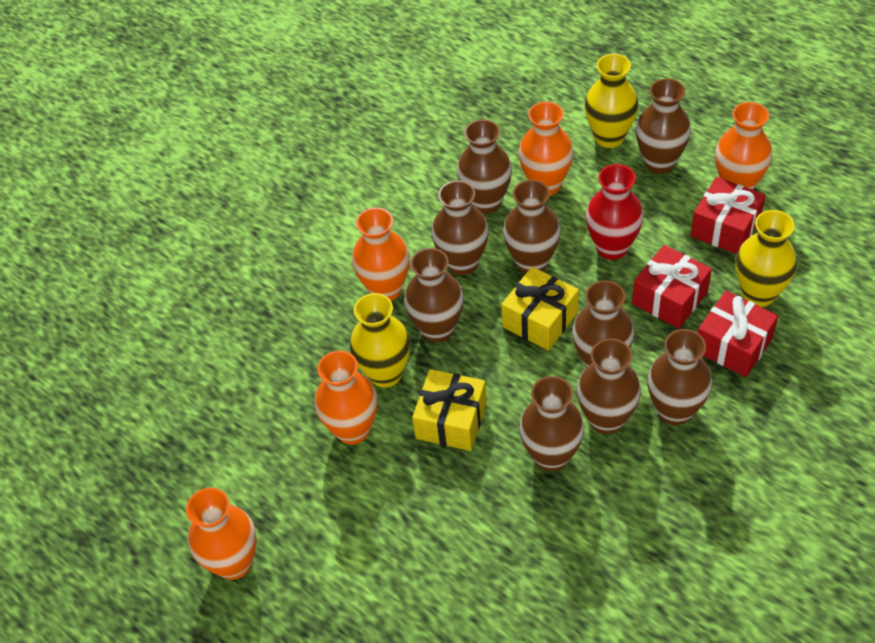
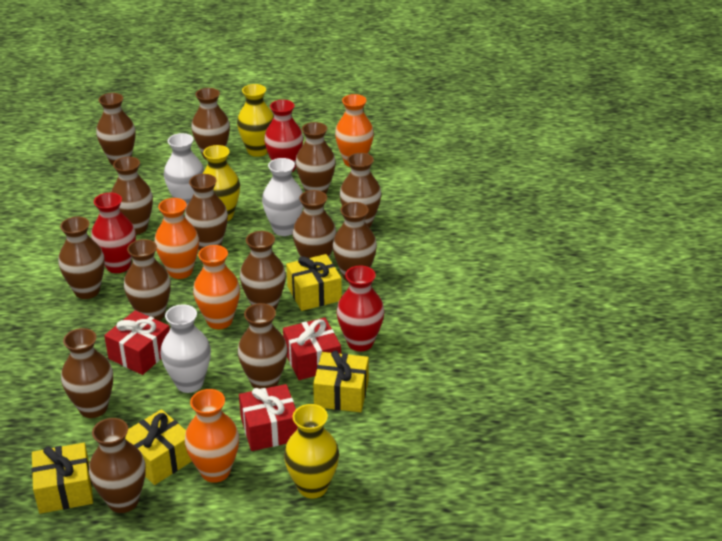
brown vase: [404,248,464,343] [431,180,489,275] [457,119,512,214] [503,180,561,274] [519,376,584,471] [572,280,634,368] [577,338,641,434] [636,79,691,174] [647,329,712,425] = 9 -> [59,217,105,299] [61,328,113,418] [89,418,146,513] [96,93,136,165] [111,157,153,235] [124,239,171,321] [185,174,228,251] [191,88,230,160] [238,303,288,389] [240,231,286,310] [293,190,336,258] [295,122,336,194] [332,202,377,282] [340,153,381,228] = 14
orange vase: [186,488,257,580] [315,351,377,445] [352,208,410,301] [518,102,574,196] [715,102,772,190] = 5 -> [155,198,199,279] [185,389,239,483] [193,245,240,329] [335,94,374,167] = 4
red vase: [586,164,644,260] = 1 -> [91,193,136,273] [264,100,303,172] [337,266,384,351] = 3
white vase: none = 0 -> [161,304,211,393] [164,133,204,210] [262,158,303,236] = 3
yellow gift: [412,369,487,451] [501,267,579,351] = 2 -> [32,443,93,514] [125,409,192,485] [286,254,342,311] [313,351,369,412] = 4

